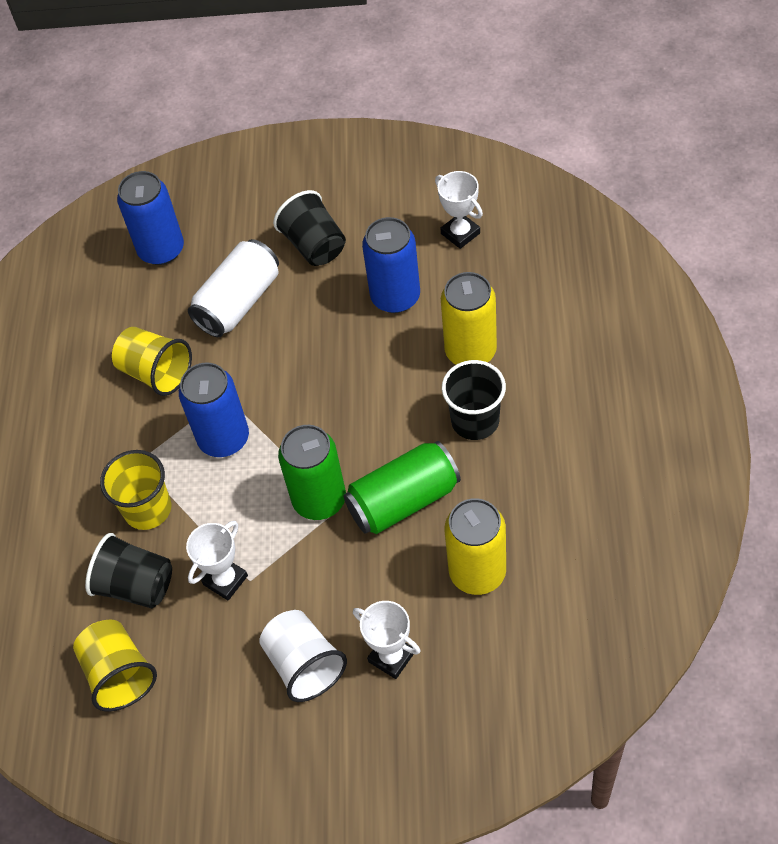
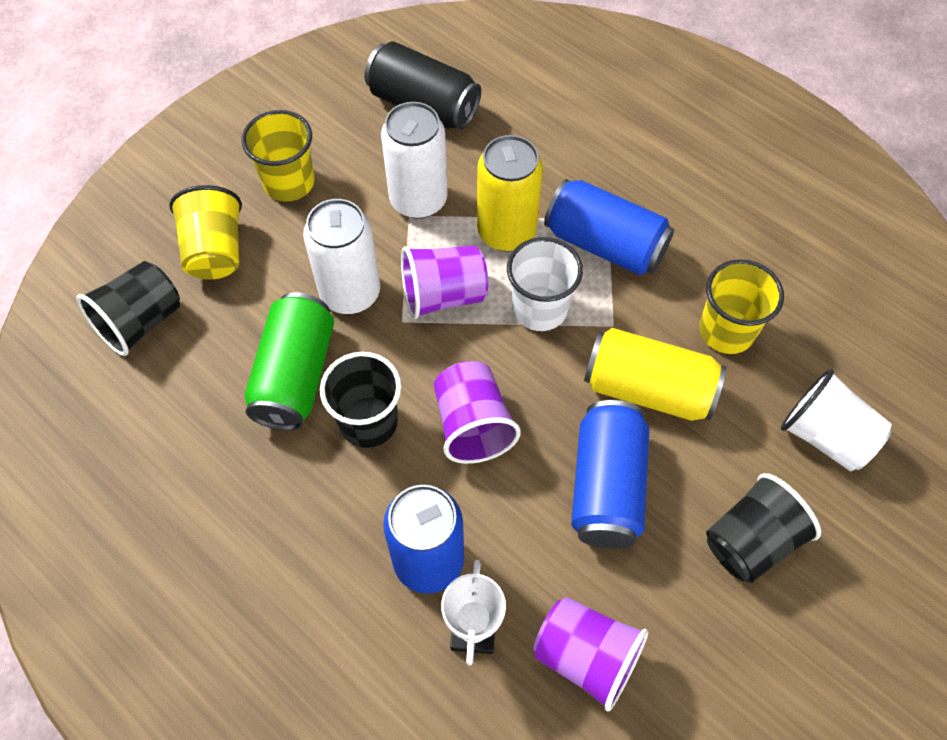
black can: none = 0 -> [365,41,481,130] = 1
green can: [278,425,346,520] [344,441,461,534] = 2 -> [245,292,334,430] = 1
purple cup: none = 0 -> [401,245,488,319] [434,361,521,464] [533,597,648,711] = 3
white can: [188,239,279,337] = 1 -> [303,199,380,314] [381,102,448,219] = 2
white cup: [259,610,347,702] = 1 -> [507,237,583,331] [781,369,892,471] = 2
white trophy: [186,521,248,600] [353,601,421,679] [435,171,483,249] = 3 -> [441,560,506,665] = 1

